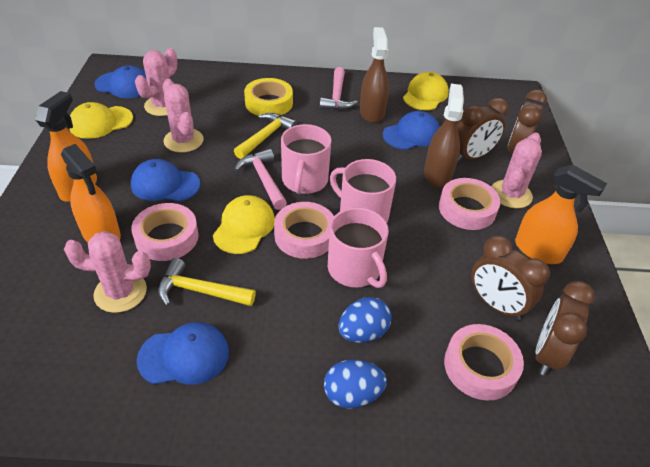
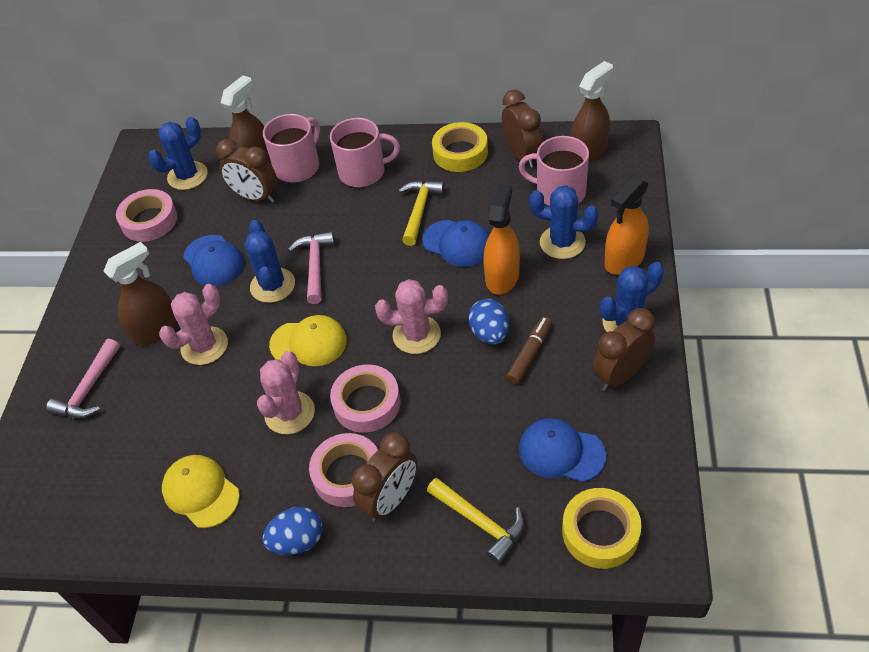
blue cactus: none = 0 -> [148,117,208,190] [244,220,295,303] [529,185,599,259] [600,262,664,332] = 4
blue cap: [94,65,146,98] [131,159,200,202] [137,322,229,385] [383,111,440,150] = 4 -> [183,235,245,286] [422,220,489,267] [519,418,606,482] = 3
brown marker: none = 0 -> [506,316,552,385] = 1
brown spray bottle: [360,27,389,123] [424,84,464,188] = 2 -> [103,242,177,345] [221,75,270,162] [571,61,613,164] = 3
orange spray bottle: [35,91,97,202] [61,144,121,243] [515,164,607,264] = 3 -> [483,183,520,295] [604,176,649,275] = 2
pink cactus: [64,231,151,313] [135,48,178,116] [163,79,204,153] [491,133,542,209] = 4 -> [159,284,228,365] [257,351,315,434] [375,279,448,354] = 3
pink tape: [131,203,199,261] [274,202,334,259] [439,178,500,230] [444,324,524,401] = 4 -> [116,189,178,242] [309,433,378,507] [330,365,401,433] = 3
yellow cap: [69,102,133,139] [213,195,275,254] [403,72,449,110] = 3 -> [162,455,240,528] [269,315,347,366] = 2
yellow tape: [244,78,293,116] = 1 -> [432,122,488,172] [562,488,641,569] = 2

